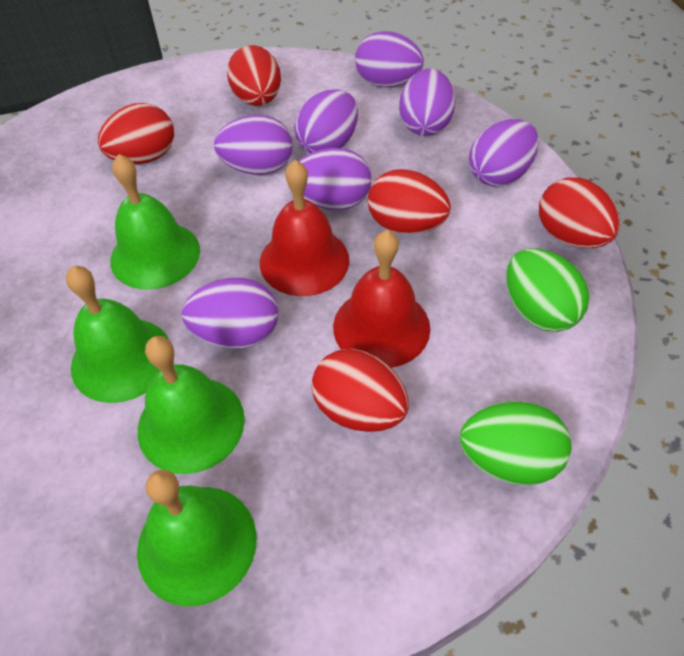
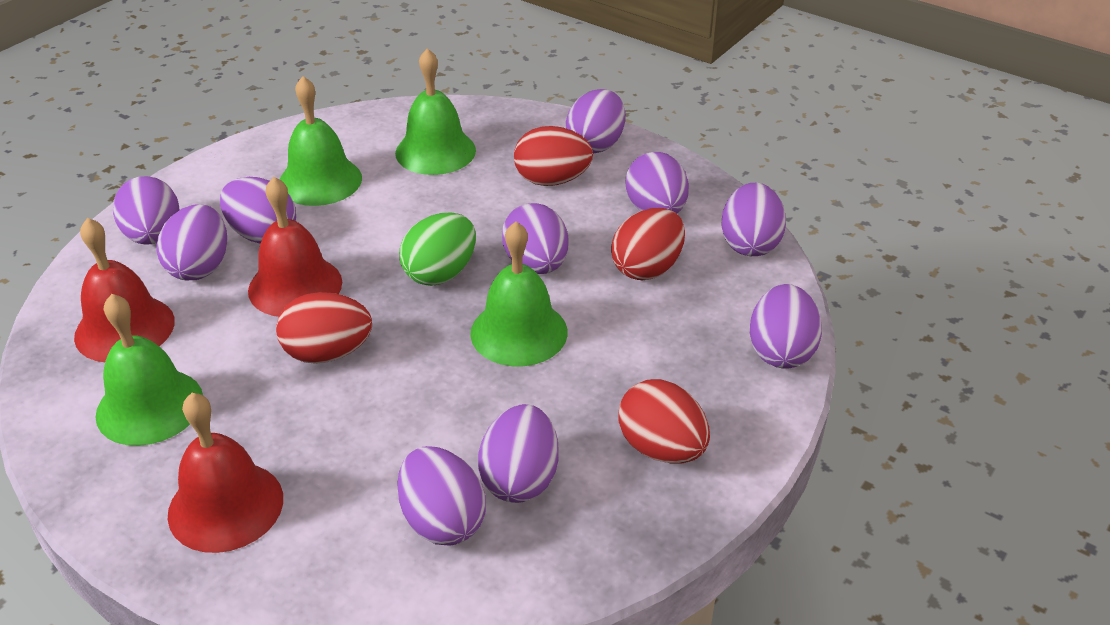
green egg: [460,401,572,485] [506,248,590,332] = 2 -> [399,213,476,286] = 1
purple egg: [182,278,279,349] [214,115,293,175] [294,89,358,153] [298,148,371,210] [355,31,424,87] [399,69,455,136] [469,119,539,187] = 7 -> [113,176,180,245] [157,204,227,280] [220,177,296,243] [397,446,486,546] [478,404,558,503] [502,203,569,274] [566,89,625,153] [626,152,689,213] [721,183,786,256] [750,284,822,369] = 10
red bell: [260,160,350,296] [333,230,430,368] = 2 -> [74,218,175,362] [168,393,283,553] [248,177,342,317] = 3
red egg: [98,103,174,164] [227,45,281,106] [311,349,409,432] [368,169,451,234] [539,177,620,248] = 5 -> [276,292,372,364] [514,126,593,186] [611,208,685,280] [618,379,710,464] = 4

